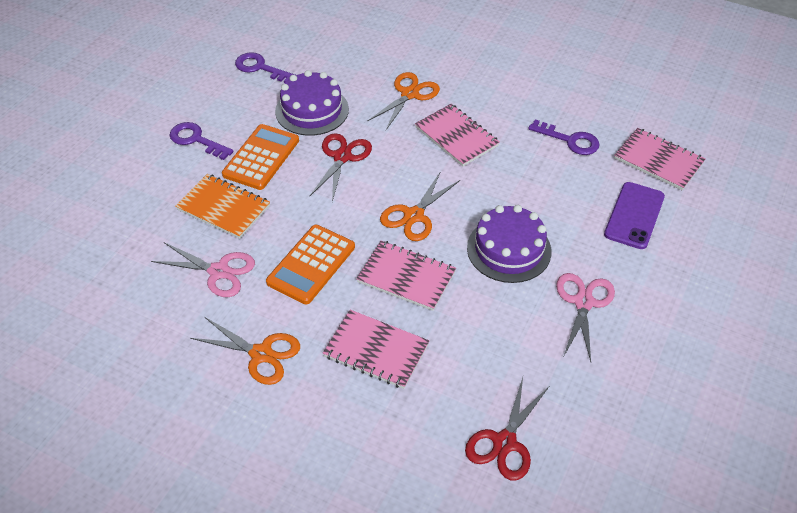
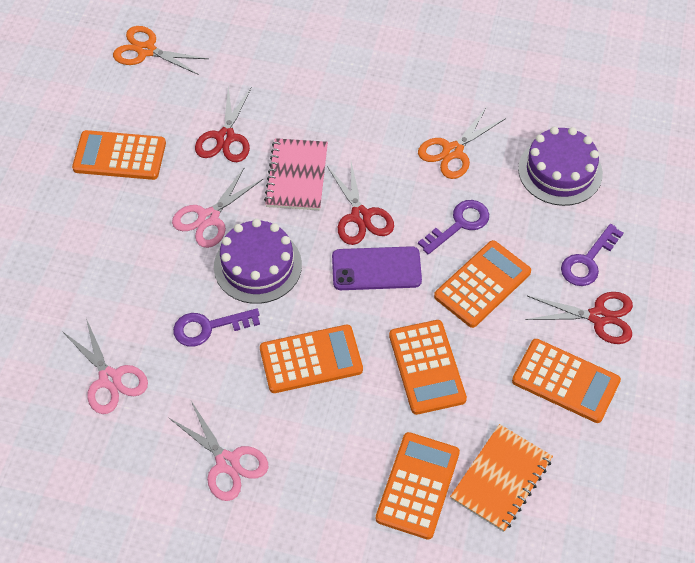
orange calculator: [222,124,299,190] [266,225,355,304] = 2 -> [72,130,166,180] [260,325,363,393] [376,432,460,540] [389,320,467,415] [434,240,531,328] [512,339,621,423] = 6
orange scissors: [190,317,300,385] [368,72,440,130] [380,171,460,241] = 3 -> [113,26,209,75] [418,107,506,179] = 2
pink notebook: [323,310,429,389] [356,241,456,311] [415,104,500,167] [614,128,706,190] = 4 -> [264,138,328,210] = 1
pink scissors: [151,242,255,297] [556,273,615,362] = 2 -> [62,318,148,414] [168,401,268,501] [172,167,264,248] = 3
red scissors: [310,133,372,202] [465,377,549,480] = 2 -> [195,87,252,162] [327,162,394,245] [525,292,633,344] = 3

